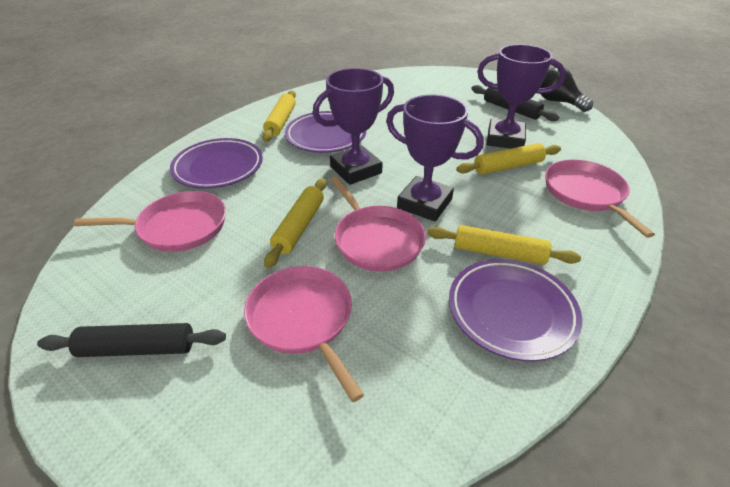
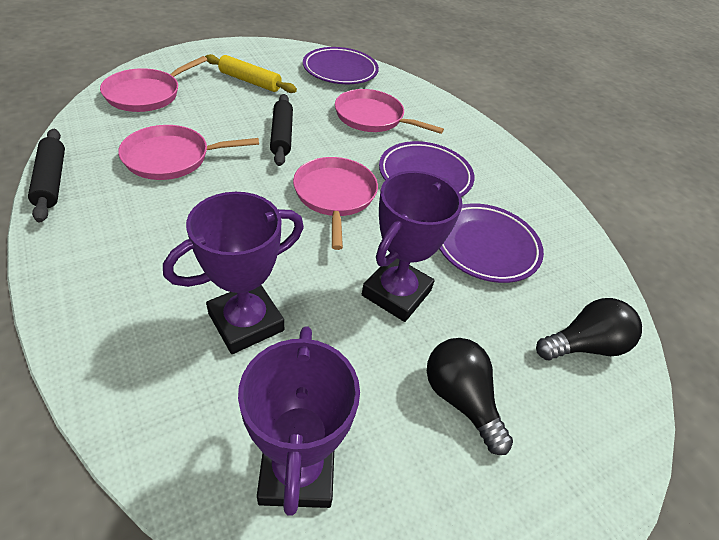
black light bulb: [540,67,593,112] = 1 -> [427,338,513,455] [536,298,642,360] = 2
yellow rolling pin: [262,91,296,142] [264,178,326,268] [427,225,581,265] [456,143,561,175] = 4 -> [205,54,297,93] = 1

